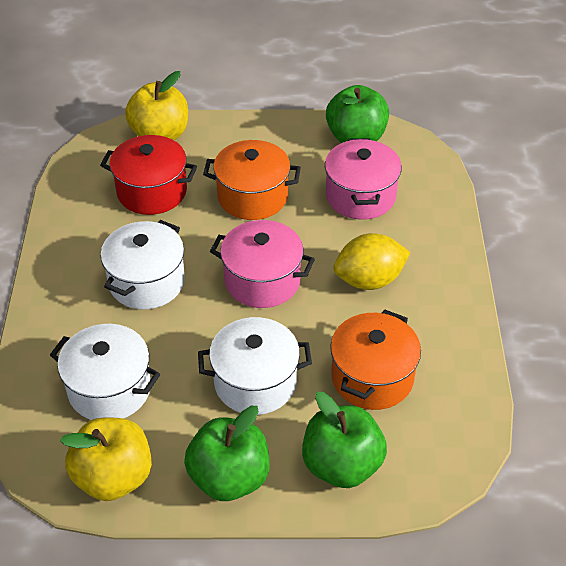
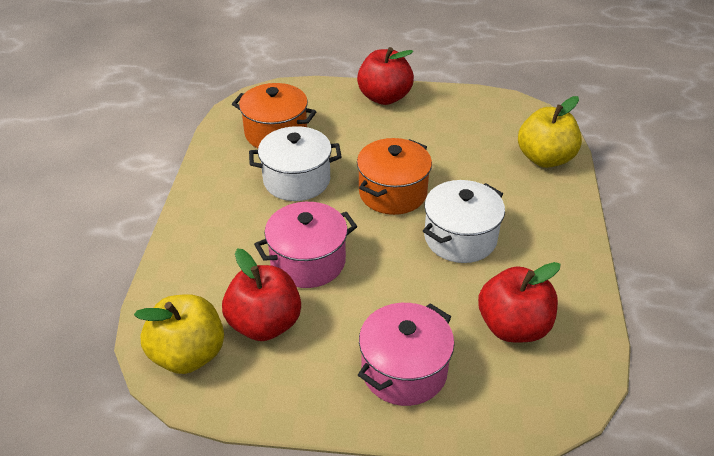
green apple: [184,406,270,501] [302,392,387,488] [326,85,389,143] = 3 -> none = 0
red apple: none = 0 -> [222,248,301,341] [357,47,414,105] [478,262,560,342] = 3
red pot: [100,135,197,215] = 1 -> none = 0
white pot: [50,324,160,420] [100,220,185,309] [198,317,312,415] = 3 -> [249,126,342,201] [423,180,505,263] = 2
yellow lemon: [333,233,410,290] = 1 -> none = 0

